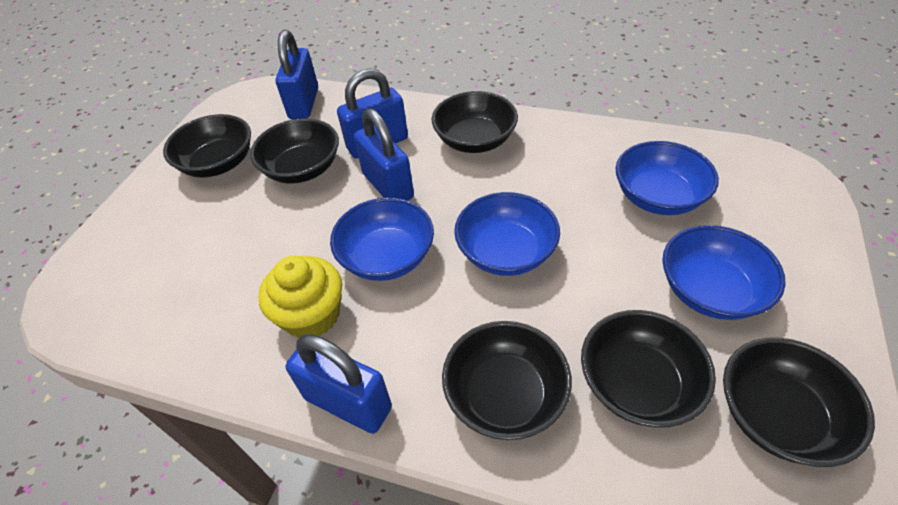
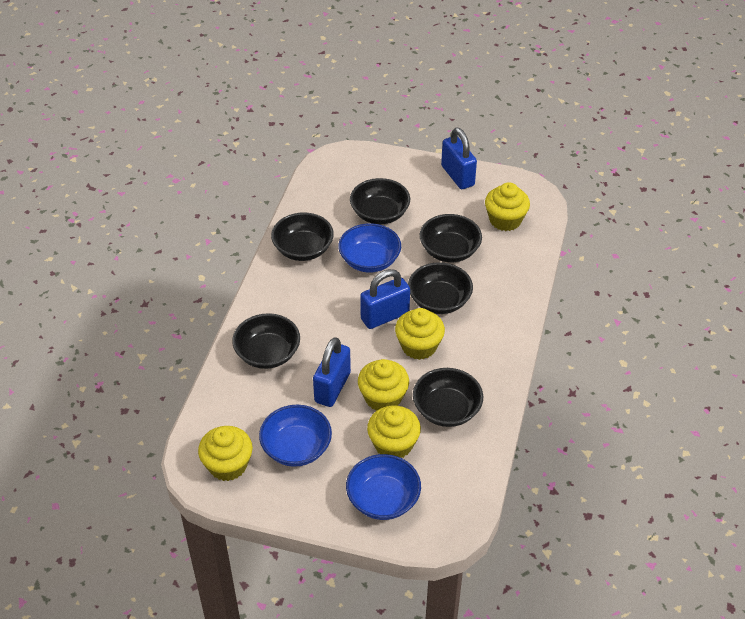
blue bowl: [330,198,434,281] [454,192,560,276] [615,141,719,215] [662,225,786,320] = 4 -> [259,405,332,467] [338,223,401,273] [346,454,421,520] = 3
blue padlock: [275,30,318,119] [286,334,392,434] [337,68,408,159] [354,108,414,201] = 4 -> [313,337,351,407] [360,269,410,329] [441,127,477,189] = 3
yellow cupcake: [258,256,342,338] = 1 -> [198,426,253,481] [358,359,409,411] [367,405,421,458] [395,308,445,360] [485,182,530,231] = 5

